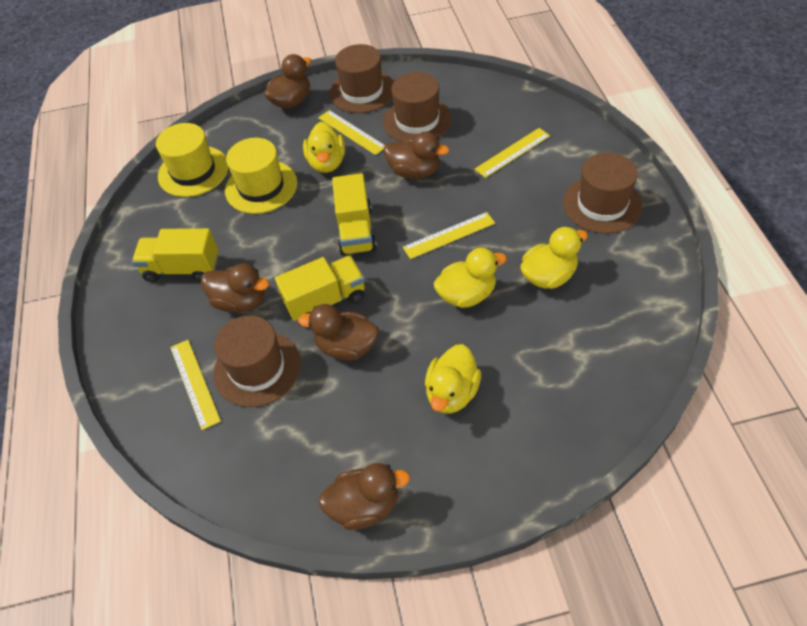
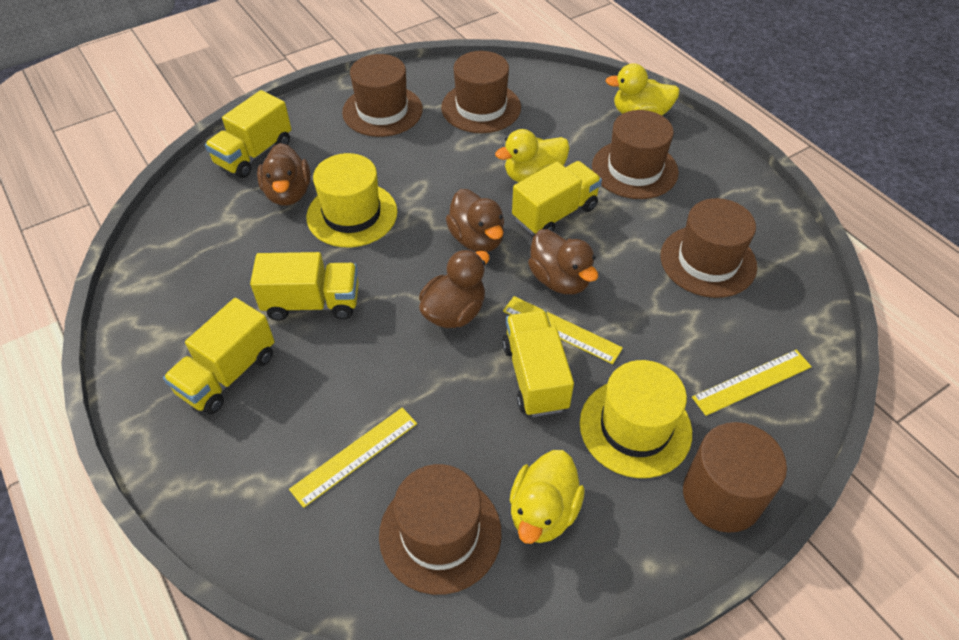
brown cylinder: none = 0 -> [683,422,787,533] = 1
brown duck: [201,263,269,312] [264,54,311,109] [298,304,379,361] [319,463,410,530] [384,131,449,179] = 5 -> [257,143,311,206] [419,249,490,328] [446,189,504,252] [528,229,598,294] = 4
brown hat: [214,315,301,407] [329,44,394,113] [383,72,452,142] [563,152,643,234] = 4 -> [342,54,423,137] [379,464,501,595] [441,51,521,133] [592,110,679,199] [660,198,757,298] = 5
yellow duck: [303,122,345,173] [425,344,481,414] [433,248,507,308] [520,227,588,289] = 4 -> [495,129,570,182] [510,450,585,544] [605,63,680,116] = 3
yellow ruler: [170,340,221,430] [318,110,385,155] [403,212,495,259] [475,128,550,178] = 4 -> [289,408,417,508] [503,296,623,364] [692,350,812,416] = 3
yellow truck: [132,228,218,282] [275,256,365,321] [332,173,377,256] = 3 -> [163,298,275,414] [205,90,291,178] [250,252,359,321] [502,310,574,417] [512,161,602,235] = 5

